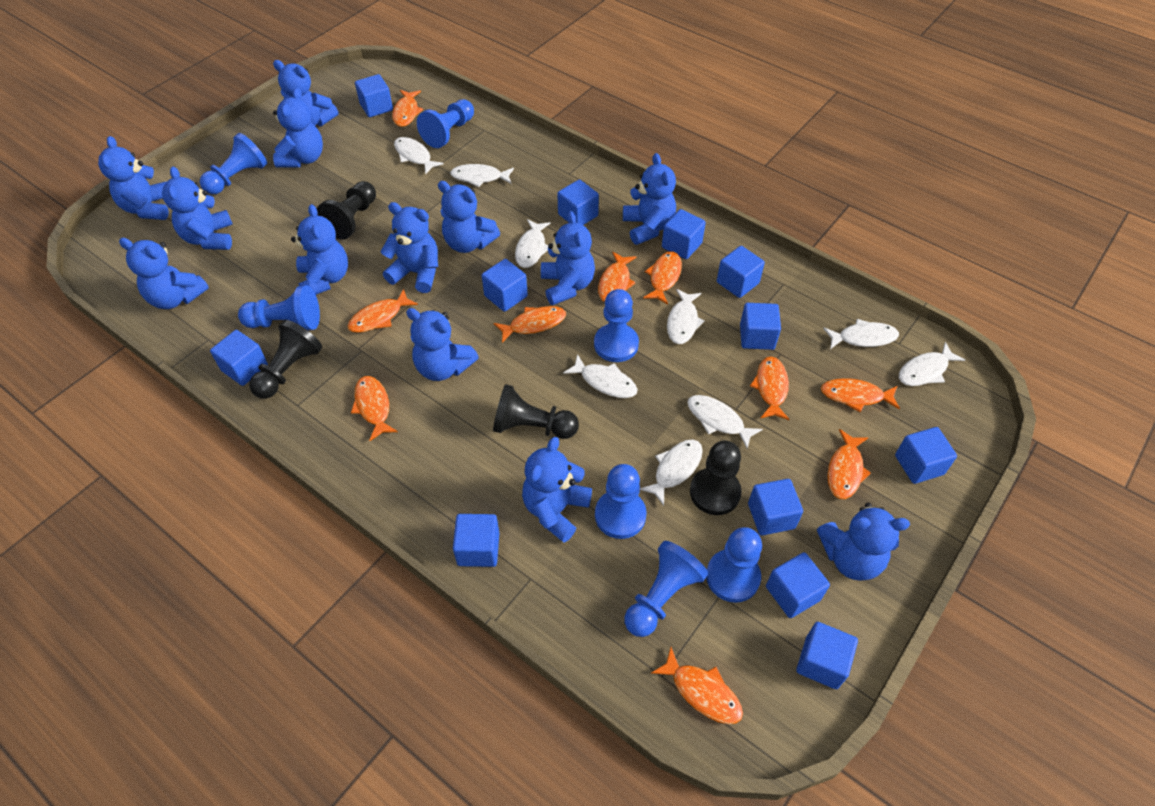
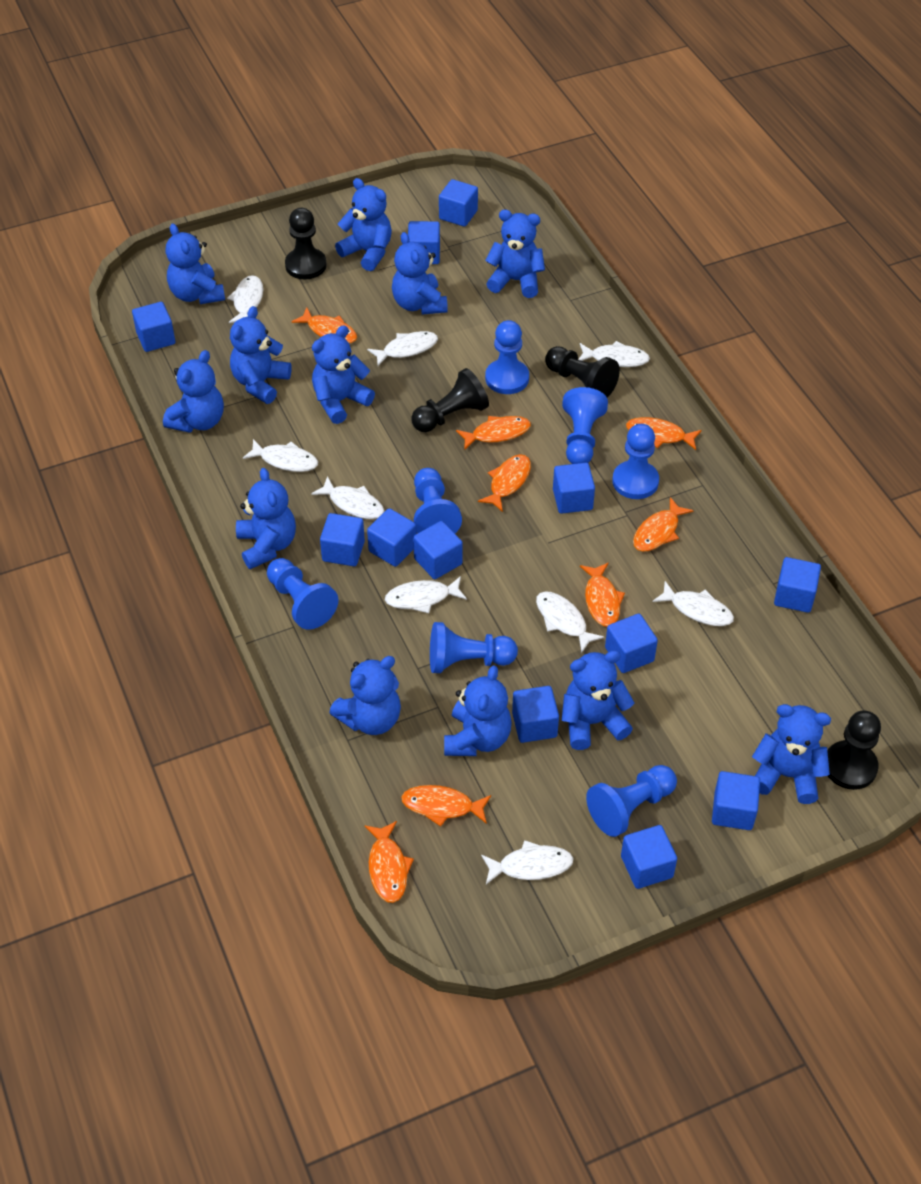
blue teddy bear: [98,136,169,220] [119,238,209,309] [162,166,233,250] [273,60,338,127] [273,88,323,168] [291,204,348,295] [381,202,438,293] [406,308,479,381] [438,181,500,253] [522,437,592,543] [541,211,595,305] [623,153,676,245] [817,503,910,581] = 13 -> [163,350,224,433] [166,223,225,304] [230,306,292,404] [236,468,296,569] [312,325,375,424] [329,656,401,735] [335,178,392,271] [392,232,448,315] [444,665,512,756] [485,209,545,298] [562,650,634,750] [752,704,831,804] = 12
orange fish: [347,289,418,333] [351,376,398,441] [392,90,423,127] [493,306,566,343] [598,252,636,302] [643,252,682,304] [651,647,743,724] [750,356,790,420] [821,378,900,412] [827,429,871,499] = 10 -> [291,307,357,344] [365,821,414,903] [401,785,491,827] [456,416,531,450] [478,454,531,512] [580,563,625,627] [626,417,702,450] [633,497,694,552] = 8

